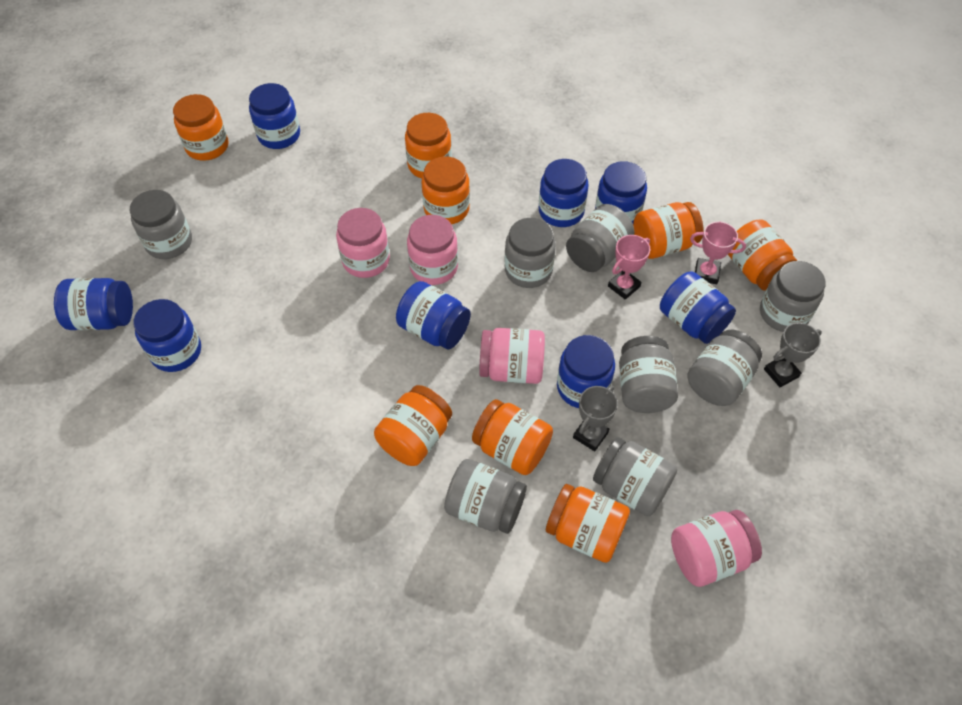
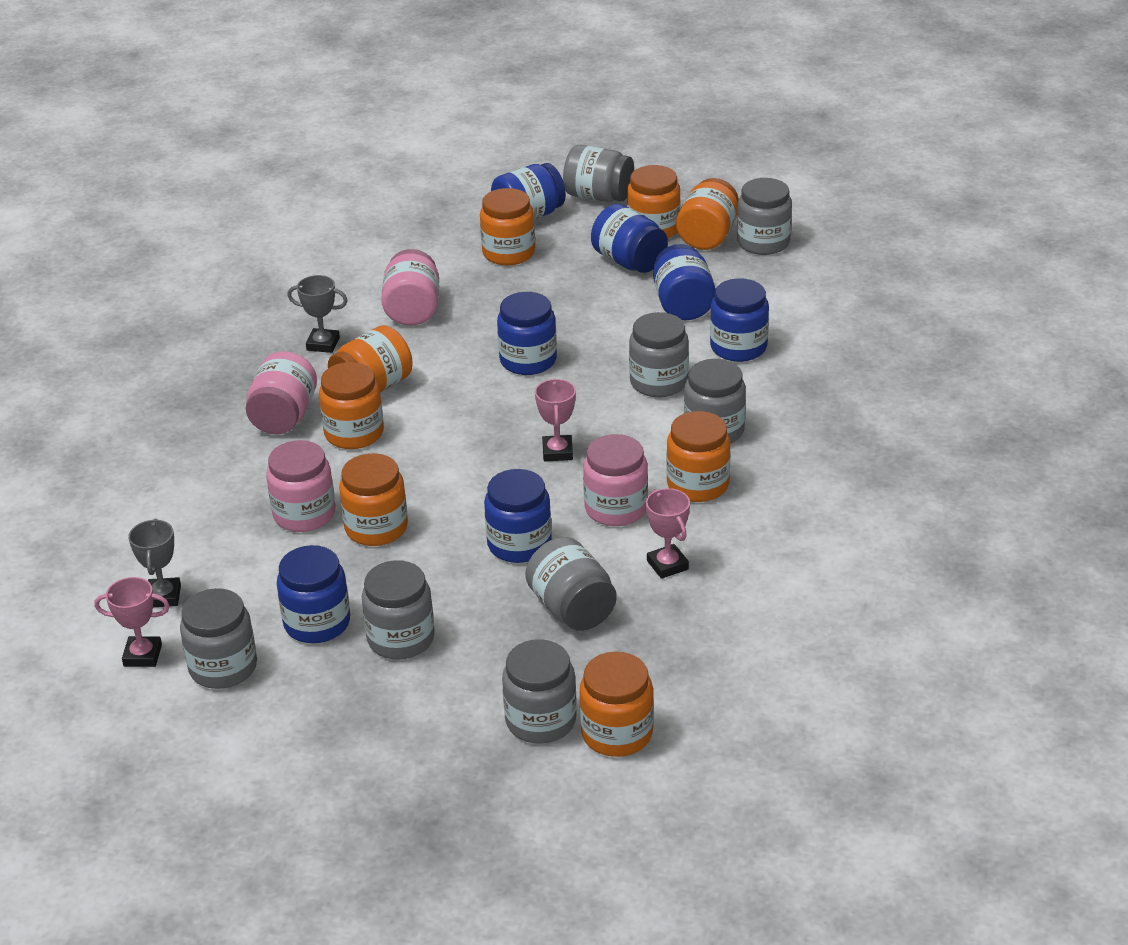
blue jar: [54,278,133,330] [134,299,201,372] [249,83,300,149] [396,281,471,349] [539,159,589,227] [557,335,615,408] [595,161,647,223] [660,271,736,344] = 8 -> [277,545,350,643] [484,469,552,563] [491,163,566,220] [497,292,557,375] [591,204,668,273] [653,244,716,320] [710,278,769,362] = 7
pink trophy: [608,235,650,300] [690,221,746,284] = 2 -> [94,577,170,667] [535,379,576,462] [646,488,690,579] = 3

